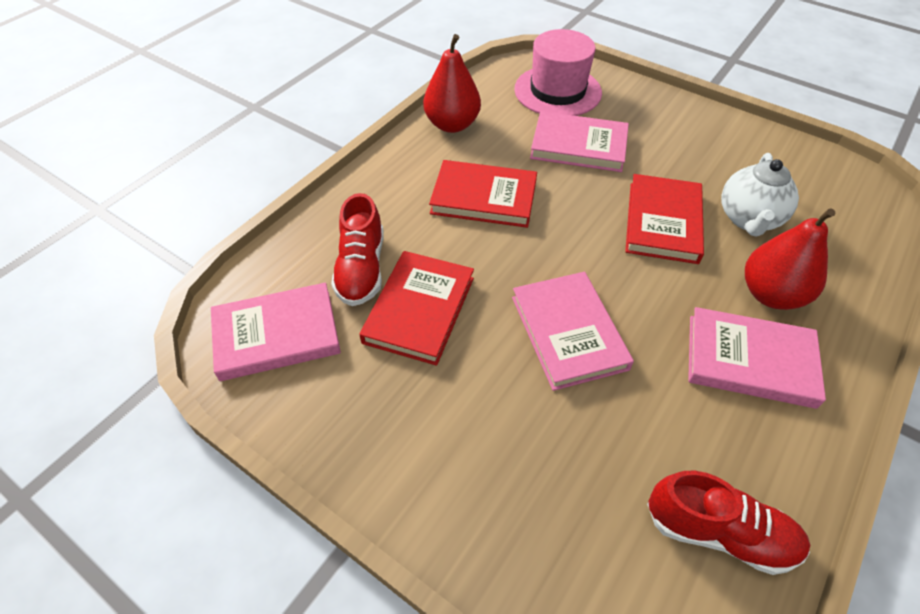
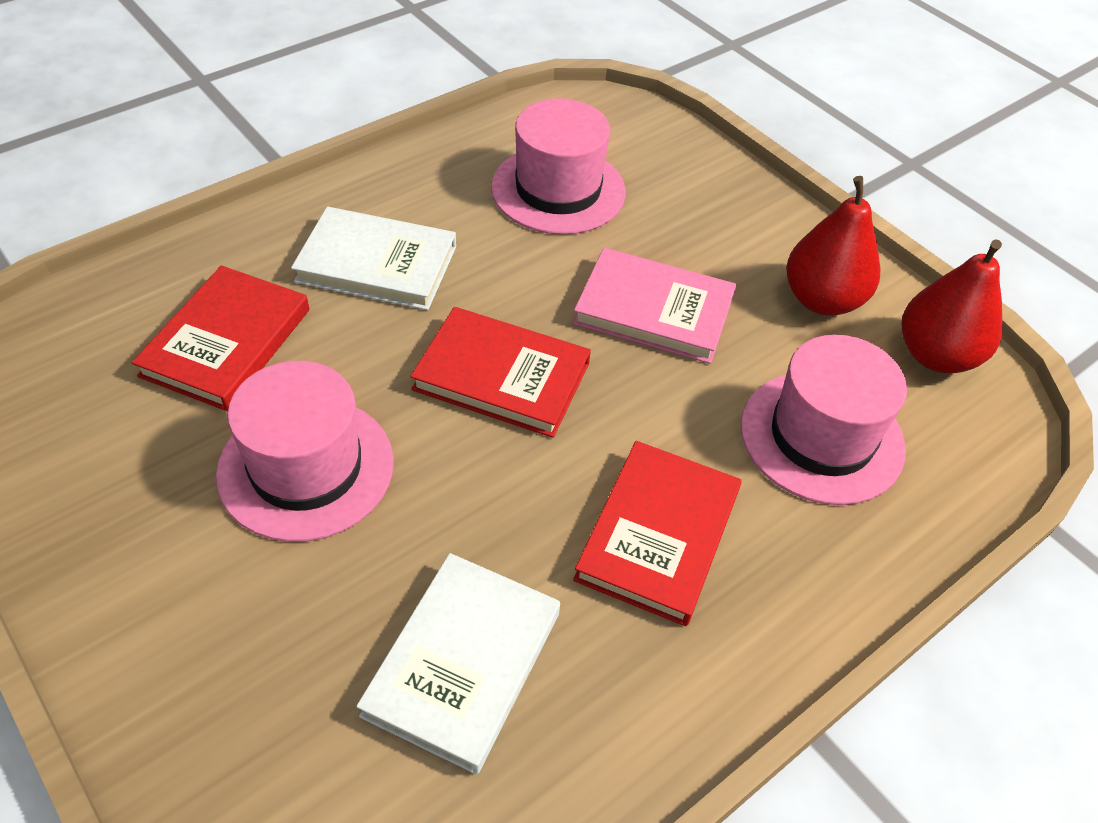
pink book: [211,283,341,381] [512,272,634,391] [530,111,629,172] [688,307,826,409] = 4 -> [573,248,736,364] = 1
pink hat: [514,29,602,116] = 1 -> [216,361,394,542] [491,98,626,235] [741,335,907,505] = 3
red shoe: [331,193,383,306] [647,471,811,575] = 2 -> none = 0
white book: none = 0 -> [291,207,456,310] [356,553,560,775] = 2
white teapot: [721,153,799,237] = 1 -> none = 0

